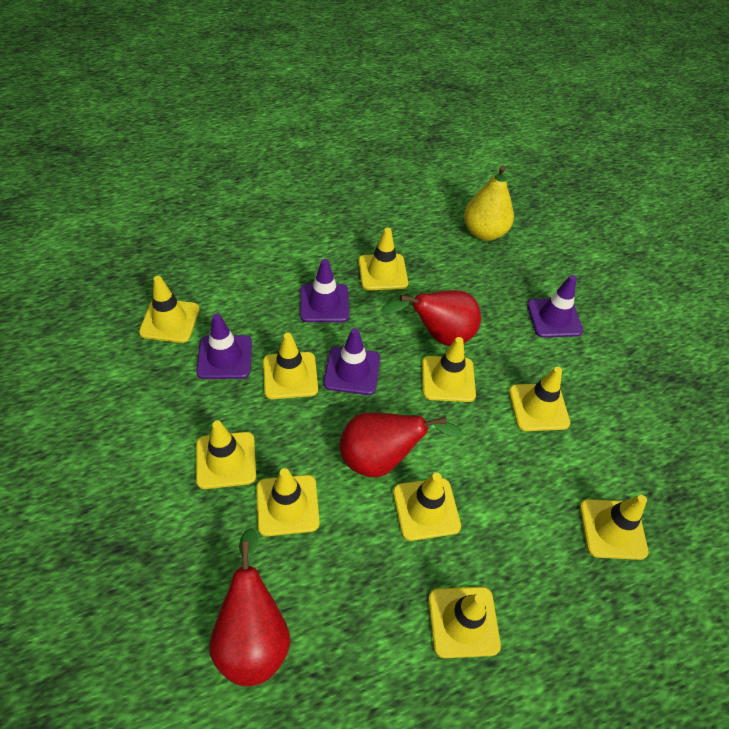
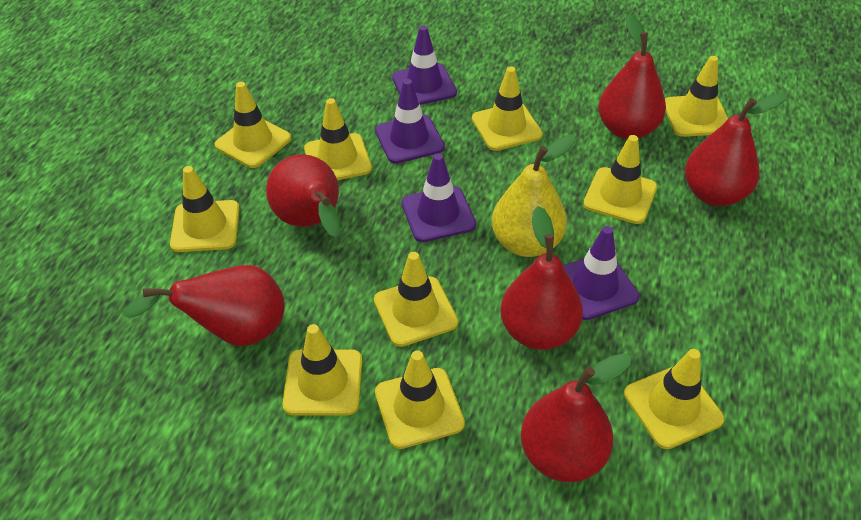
red pear: [209,528,290,686] [339,412,464,477] [381,290,481,346] = 3 -> [123,265,285,346] [266,154,340,237] [500,206,583,350] [521,353,632,482] [598,14,666,139] [685,93,787,206] = 6

